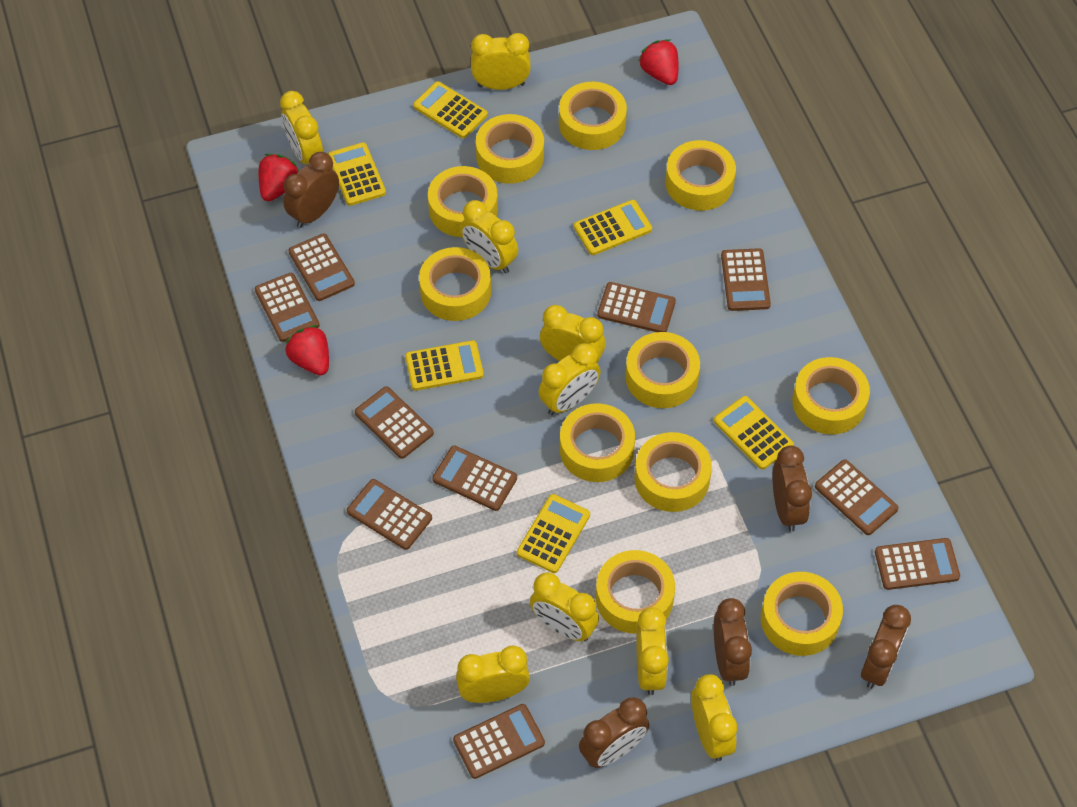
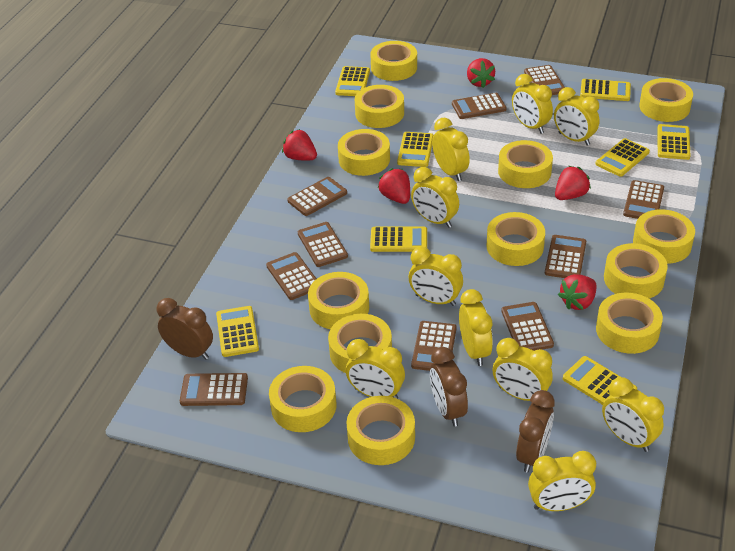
brown clock: [284,152,339,228] [579,697,649,768] [714,598,752,686] [773,445,812,532] [861,605,911,689] = 5 -> [157,298,213,360] [430,347,468,427] [516,390,555,472] = 3
red strawberry: [259,154,299,201] [285,325,329,376] [638,39,678,85] = 3 -> [282,129,317,161] [378,168,410,204] [467,58,495,88] [555,166,591,200] [558,274,597,310] = 5
yellow calculator: [328,142,386,206] [405,340,484,391] [413,81,488,138] [517,494,590,573] [574,200,652,255] [714,396,794,470] = 6 -> [216,306,259,357] [335,66,370,96] [370,227,427,252] [397,132,434,167] [563,356,637,405] [580,79,631,101] [595,138,650,177] [657,124,691,160] = 8
yellow clock: [280,91,323,164] [456,645,530,703] [461,200,518,274] [471,33,531,90] [530,573,599,641] [539,343,601,415] [540,305,606,363] [636,607,669,695] [691,674,738,761] = 9 -> [346,339,405,399] [409,247,463,306] [411,167,459,228] [432,118,470,181] [459,289,493,366] [493,338,553,401] [512,74,553,134] [528,451,596,511] [554,87,600,146] [602,377,664,452] = 10
yellow tape: [419,247,491,321] [428,166,498,237] [476,114,544,184] [559,82,627,150] [560,403,635,482] [596,550,675,634] [625,332,700,408] [635,432,712,512] [665,140,736,211] [761,572,843,656] [792,357,870,434] = 11 -> [269,366,336,432] [308,272,369,329] [328,314,392,373] [338,129,390,176] [346,396,415,465] [355,85,404,128] [370,41,417,81] [486,212,545,266] [498,140,553,188] [596,293,663,354] [604,243,668,299] [633,209,695,264] [639,78,693,122] = 13

